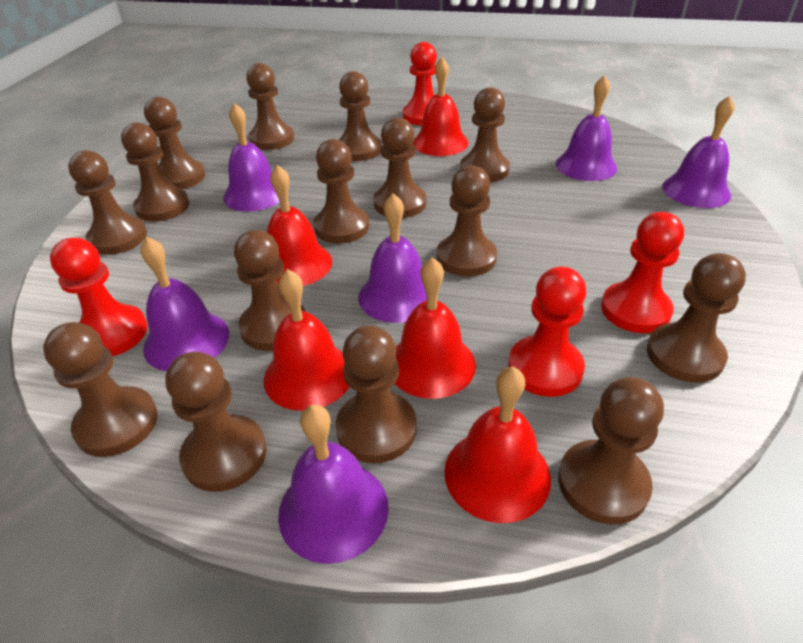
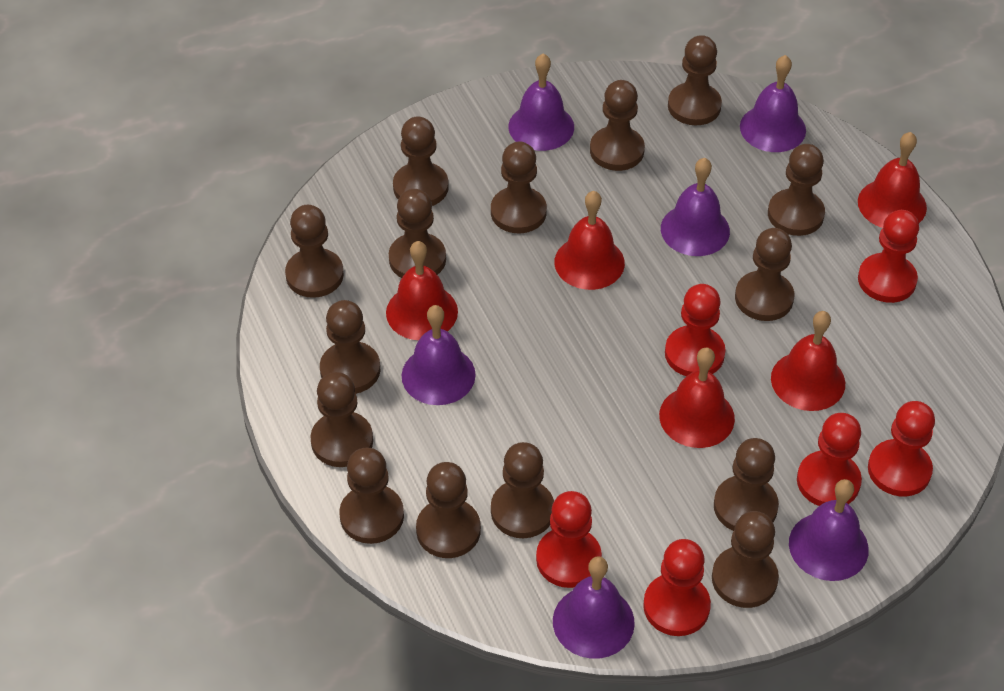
red pawn: [50,237,147,357] [403,42,437,125] [508,267,586,397] [601,212,684,333] = 4 -> [536,491,602,588] [643,539,711,636] [665,284,726,376] [797,413,862,506] [858,210,919,303] [868,401,935,496] = 6

